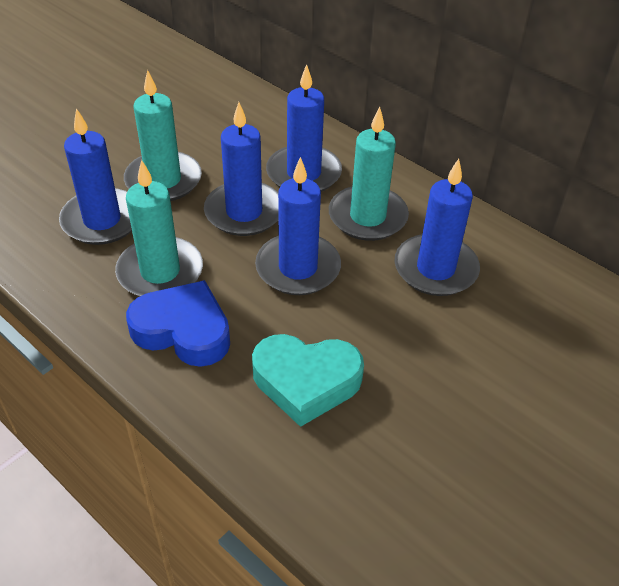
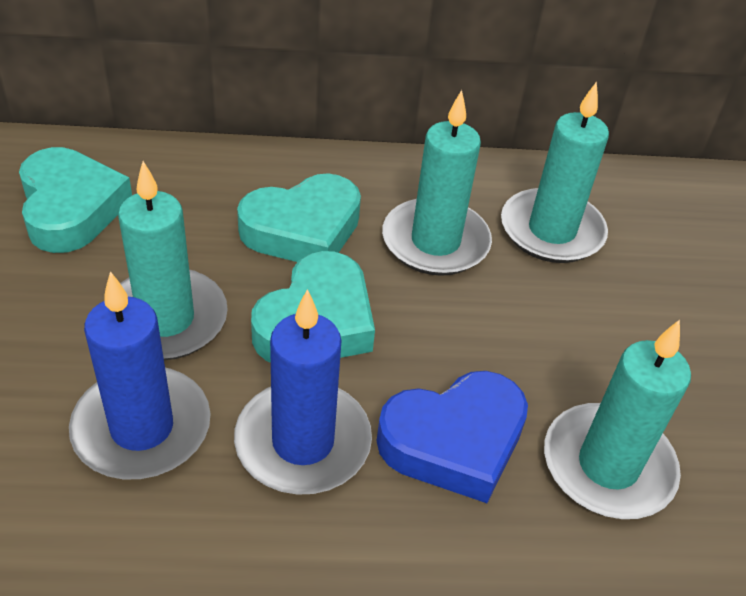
blue candle: [59,108,132,245] [204,102,279,236] [255,157,341,295] [266,64,342,192] [394,159,480,296] = 5 -> [69,271,211,479] [234,289,372,495] = 2
turquoise candle: [115,160,203,297] [124,70,202,201] [329,107,409,241] = 3 -> [118,161,228,360] [382,90,492,276] [501,82,609,263] [544,320,691,519] = 4
turquoise heart: [252,334,364,427] = 1 -> [19,147,132,253] [237,174,361,262] [251,251,375,363] = 3

